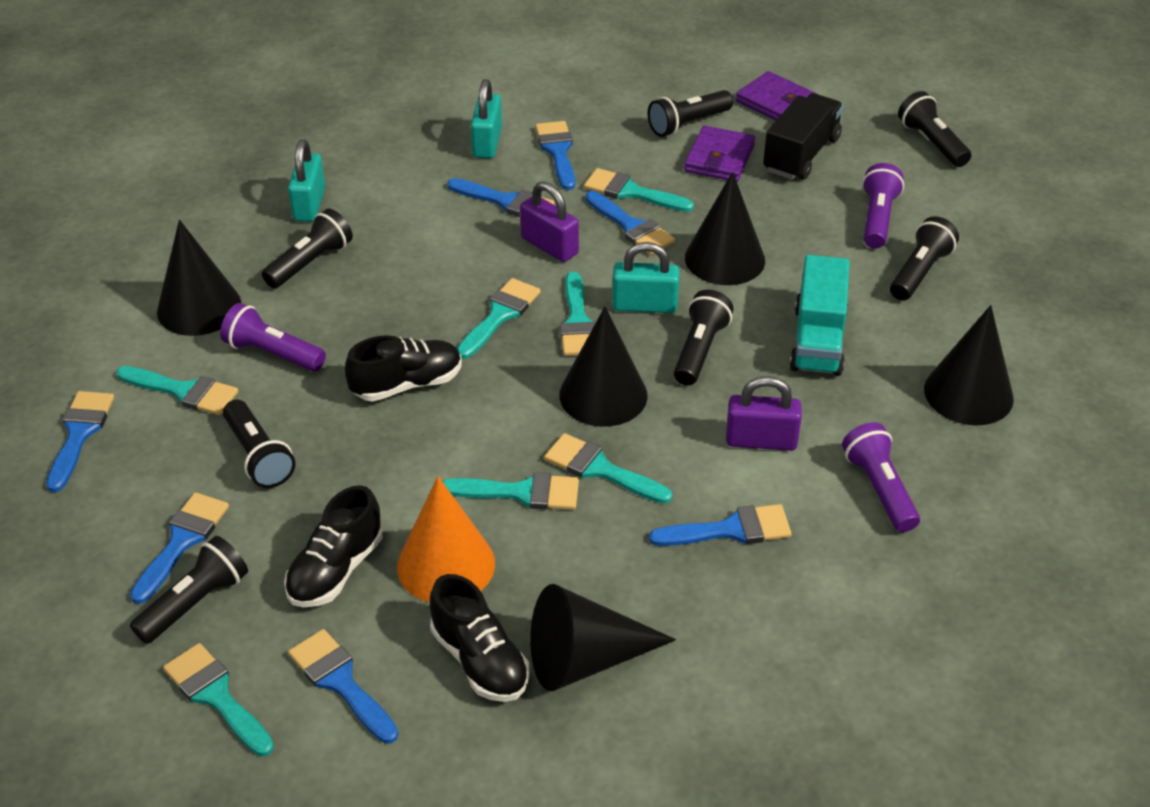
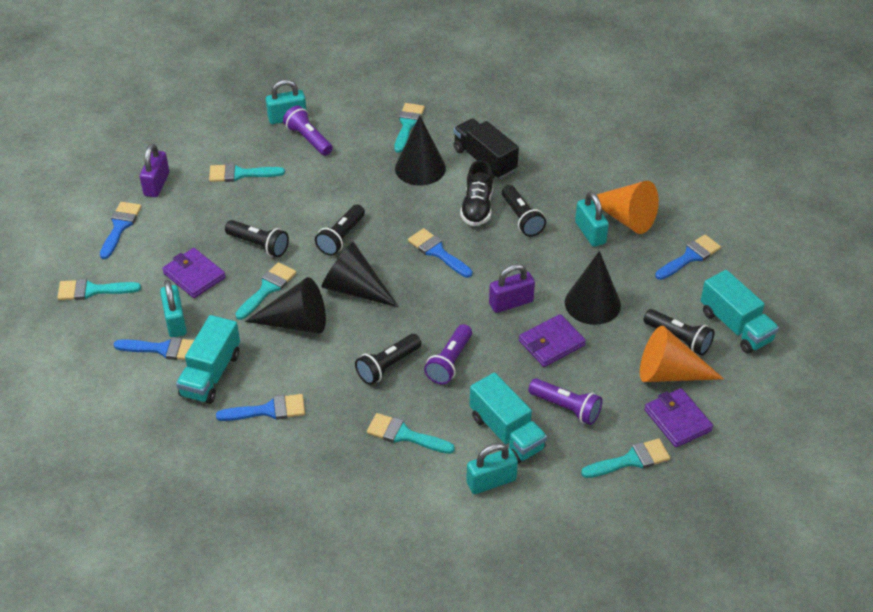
black cone: [157,220,241,336] [530,584,676,691] [559,307,648,427] [685,172,765,285] [924,305,1014,425] = 5 -> [245,277,326,334] [321,242,399,307] [395,115,446,186] [565,251,621,325] = 4
black flashlight: [130,536,248,644] [223,400,296,488] [262,209,353,288] [648,90,733,137] [674,290,734,386] [890,216,959,301] [898,91,971,167] = 7 -> [225,220,289,257] [315,204,365,256] [355,334,421,385] [502,185,546,237] [643,309,714,356] = 5
black shoe: [284,485,383,607] [345,335,462,402] [430,574,529,702] = 3 -> [460,160,493,226] = 1
blue brush: [46,391,114,492] [130,492,229,604] [288,629,398,744] [447,178,555,217] [535,121,575,190] [585,191,675,255] [649,504,792,546] = 7 -> [100,202,142,259] [113,337,194,360] [216,394,305,421] [408,228,472,278] [655,235,721,280] = 5
orange cone: [397,476,495,602] = 1 -> [597,181,659,234] [640,326,724,382] = 2
purple wallet: [684,126,755,182] [736,71,819,120] = 2 -> [162,248,226,298] [519,314,586,367] [644,388,713,448] = 3
turquoise brush: [116,366,238,415] [163,643,274,756] [443,473,579,510] [457,278,541,359] [544,433,672,504] [560,272,596,356] [584,168,694,212] = 7 -> [57,279,141,300] [209,163,285,182] [235,262,296,320] [367,413,455,454] [394,103,425,153] [581,438,670,478] = 6
turquoise padlock: [288,139,325,222] [471,79,502,159] [612,242,679,313] = 3 -> [160,280,187,338] [266,80,306,124] [466,443,518,494] [575,192,609,247] = 4
turquoise truck: [789,255,850,376] = 1 -> [176,315,240,404] [470,372,547,464] [701,270,779,354] = 3

